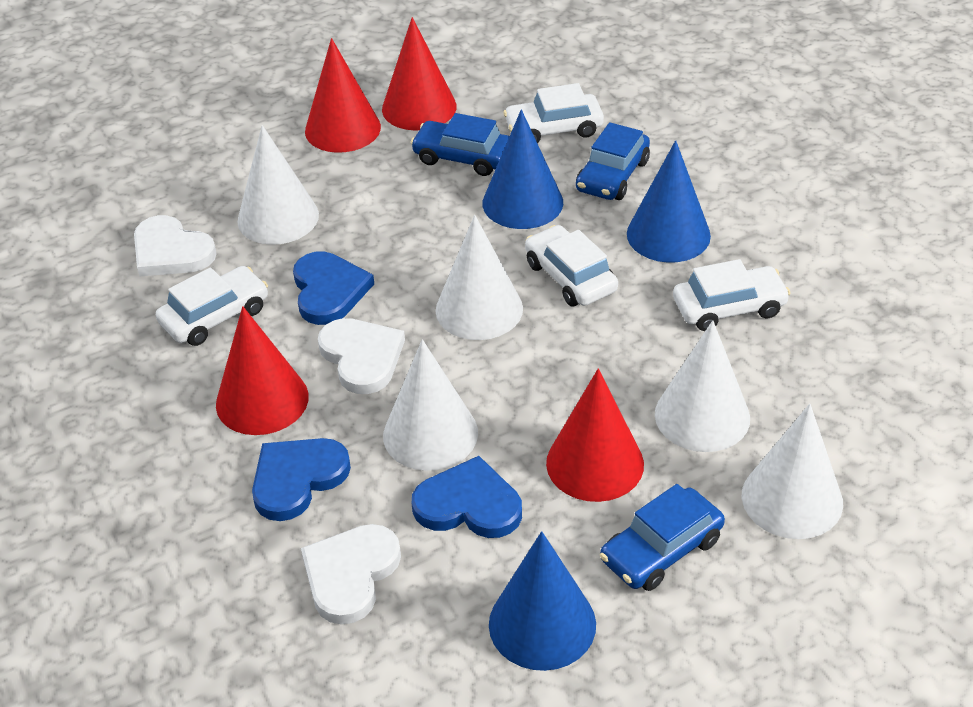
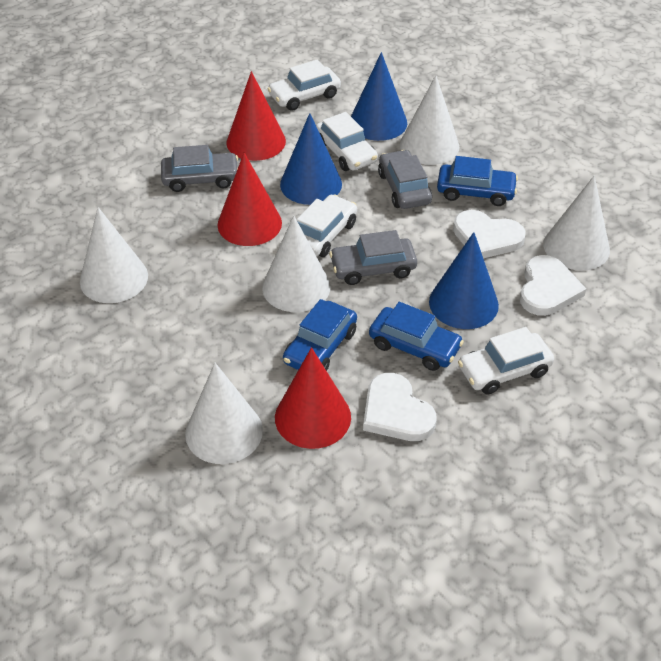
blue heart: [252,438,351,521] [293,251,374,325] [412,456,522,538] = 3 -> none = 0
grey car: none = 0 -> [161,145,238,192] [329,230,417,285] [378,150,432,209] = 3
red cone: [216,306,309,435] [305,38,381,153] [382,17,457,130] [546,369,644,502] = 4 -> [217,152,282,246] [227,71,286,161] [275,347,351,449] = 3

